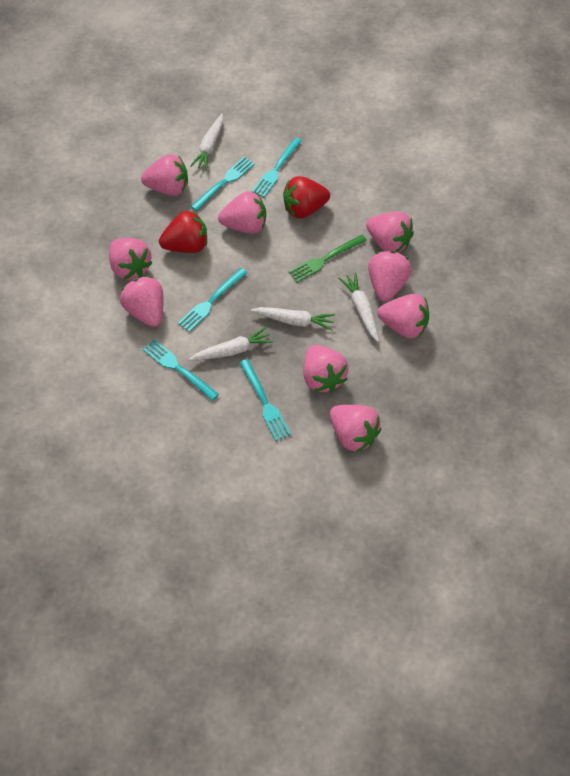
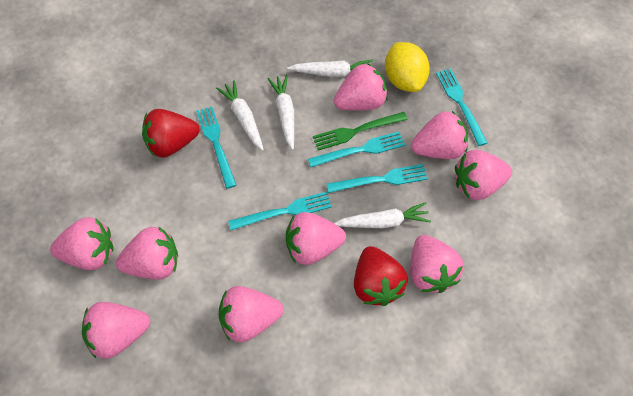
yellow lemon: none = 0 -> [385,42,430,92] = 1

